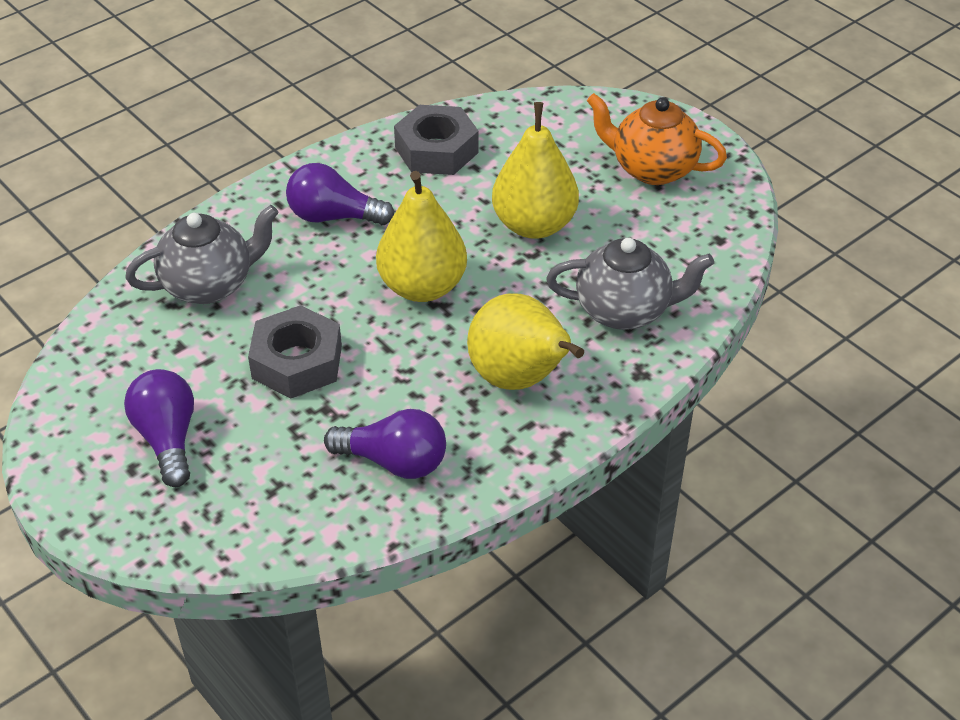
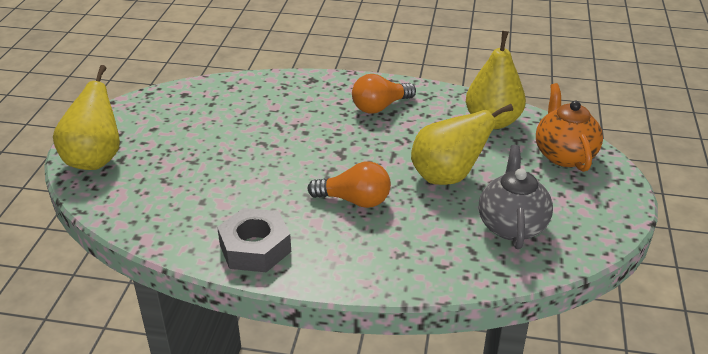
grey nut: [248,305,342,398] [394,105,479,175] = 2 -> [217,208,291,272] = 1
grey teapot: [125,205,279,304] [546,238,714,330] = 2 -> [479,145,553,249] = 1
orange light bulb: none = 0 -> [308,161,391,208] [352,74,416,114] = 2
purple light bulb: [124,369,194,487] [286,163,394,225] [324,409,446,479] = 3 -> none = 0

